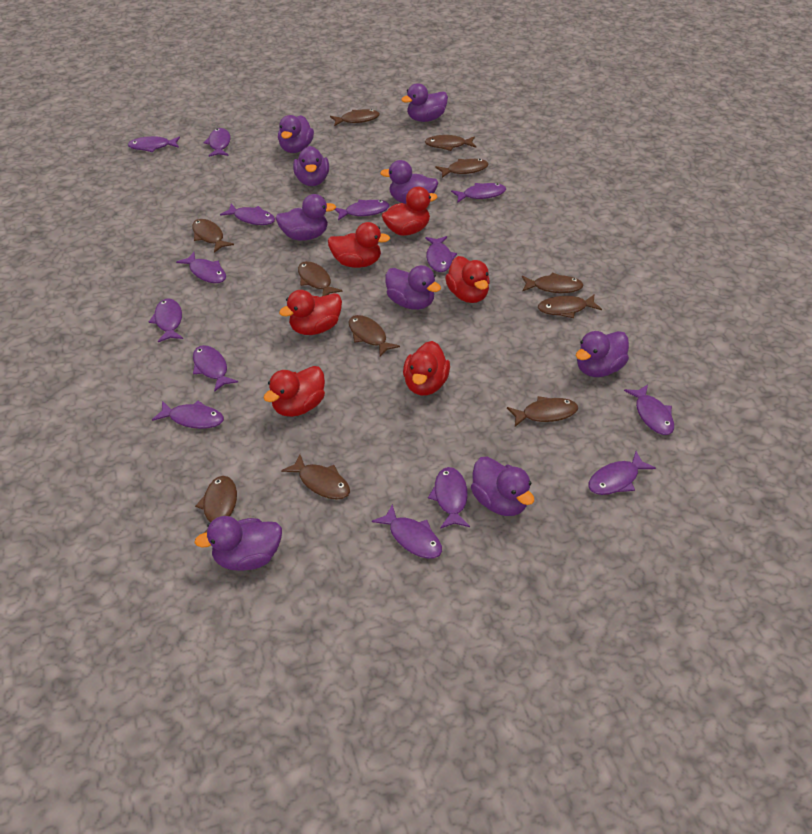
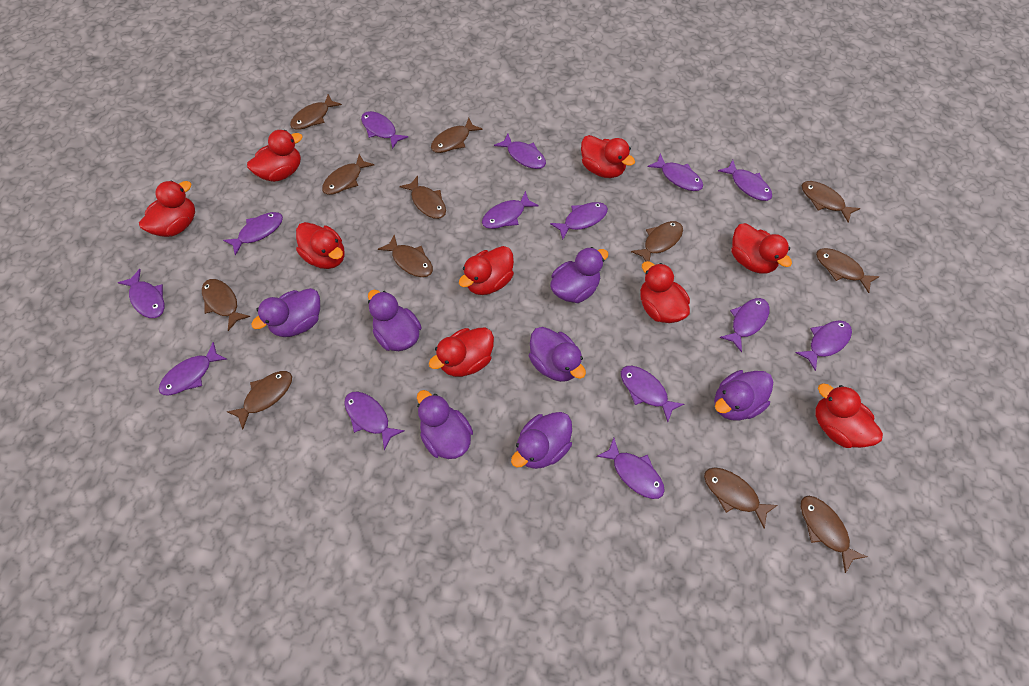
brown fish: [192,219,234,253] [195,476,237,533] [281,454,350,500] [298,261,343,296] [330,109,380,126] [348,315,400,357] [425,135,476,151] [435,159,489,178] [507,396,578,427] [522,272,583,293] [538,295,602,318] = 11 -> [202,279,250,331] [227,371,292,430] [290,94,342,130] [322,154,374,195] [378,235,433,277] [399,176,446,219] [431,118,482,153] [631,221,683,262] [704,467,778,529] [801,496,867,573] [802,181,860,223] [816,248,880,293] = 12
purple duck: [194,516,282,571] [275,194,336,241] [278,115,314,153] [293,146,329,186] [380,160,438,204] [385,265,441,310] [401,83,448,122] [471,457,534,516] [576,331,629,377] = 9 -> [251,288,320,337] [368,290,422,351] [417,390,473,459] [511,412,572,469] [529,327,586,382] [550,247,609,303] [714,370,773,421] = 7
red duck: [264,366,325,417] [279,290,342,335] [328,222,390,268] [382,187,437,236] [403,341,450,396] [445,256,490,303] = 6 -> [139,181,195,237] [247,130,302,182] [296,222,345,269] [429,328,494,377] [459,246,514,295] [581,135,635,178] [640,261,690,323] [732,223,792,274] [815,383,883,448] = 9

